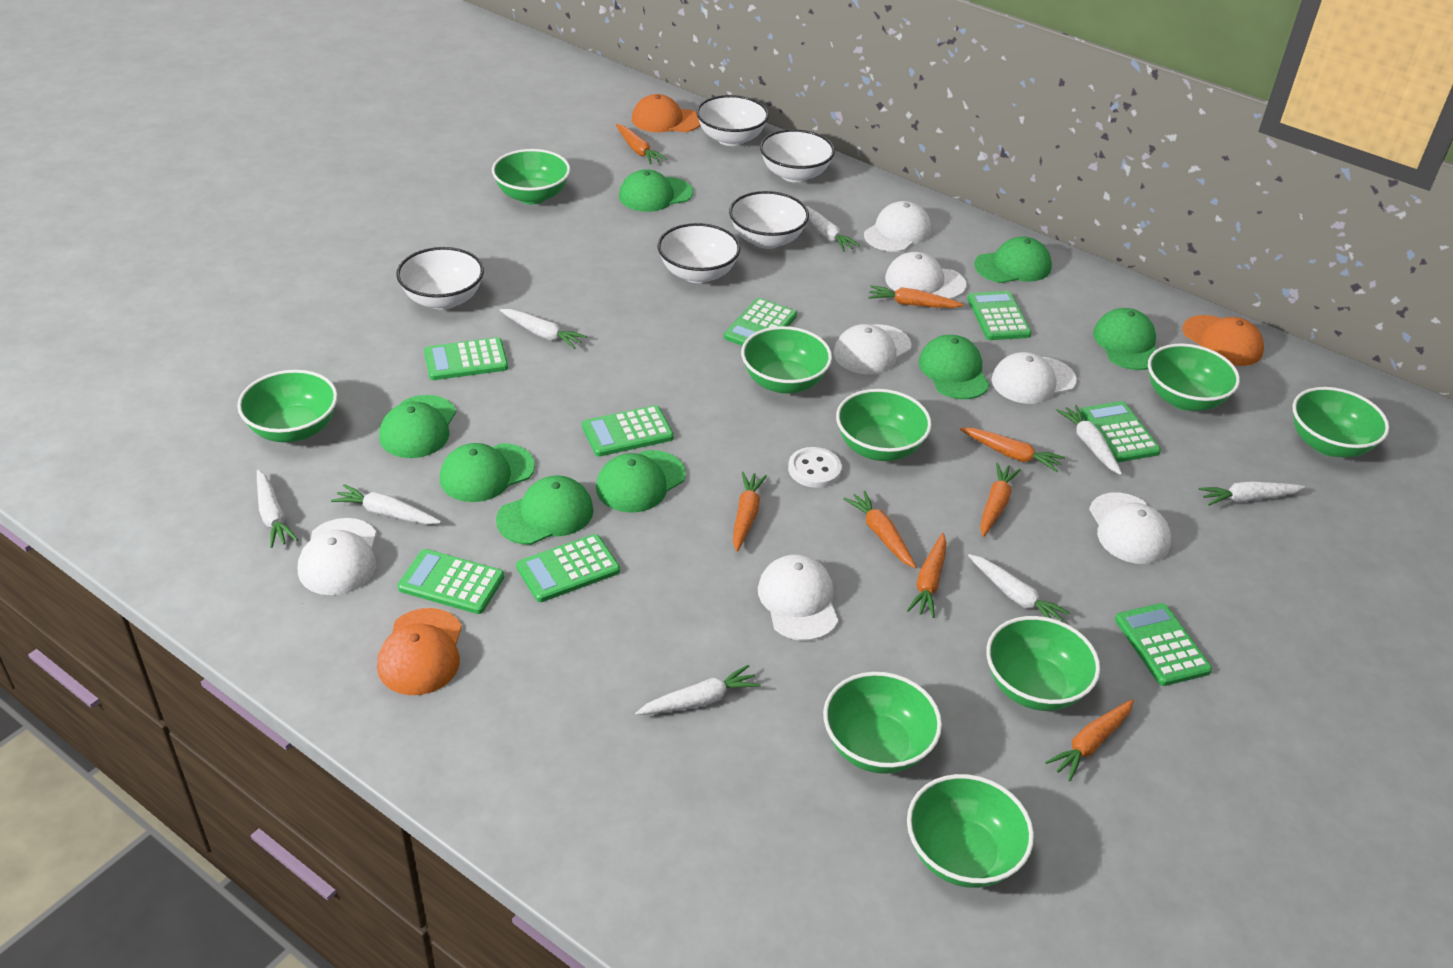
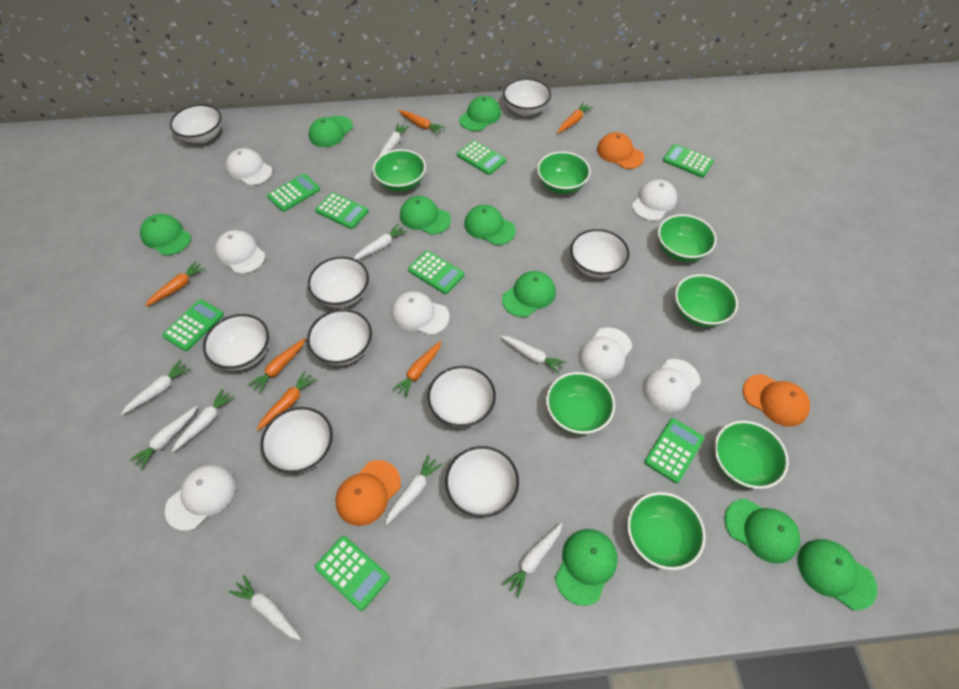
green bowl: [237,370,338,443] [492,149,570,204] [741,326,832,394] [823,672,942,774] [836,389,932,461] [907,774,1034,888] [986,616,1100,711] [1148,343,1240,411] [1293,387,1389,458] = 9 -> [373,149,426,192] [537,151,591,194] [546,372,615,435] [627,492,706,570] [658,214,717,262] [675,274,738,327] [714,421,789,489] = 7
green cap: [379,395,456,458] [440,443,535,502] [496,475,594,545] [596,450,686,513] [619,169,693,212] [919,335,990,399] [974,237,1052,283] [1093,308,1156,370] = 8 -> [140,214,191,255] [309,116,353,147] [400,196,451,235] [459,96,501,131] [465,205,516,245] [502,271,556,317] [555,529,618,606] [724,499,800,564] [798,539,877,610] = 9
orange carrot: [616,124,667,164] [733,472,767,552] [843,491,916,568] [868,285,964,308] [907,533,947,618] [960,428,1065,472] [980,462,1021,537] [1045,699,1134,781] = 8 -> [145,261,205,307] [248,338,306,394] [257,371,317,431] [392,341,442,398] [398,110,445,135] [557,103,593,133] = 6
white bowl: [396,247,484,310] [658,223,741,283] [696,95,769,146] [729,191,809,249] [760,129,835,183] = 5 -> [170,104,221,143] [203,314,269,371] [261,407,333,473] [307,309,372,365] [308,257,369,308] [428,366,496,428] [445,446,519,517] [503,78,551,116] [570,229,629,278] = 9
white button: [788,447,842,488] = 1 -> none = 0
white carrot: [257,470,298,548] [331,484,441,524] [500,309,587,349] [635,665,761,715] [806,206,860,252] [968,554,1071,621] [1056,405,1122,475] [1199,481,1305,506] = 8 -> [121,360,191,415] [129,406,197,470] [172,389,235,452] [229,575,301,640] [354,224,407,260] [379,123,409,156] [385,455,443,525] [500,336,566,374] [502,522,563,598] = 9

